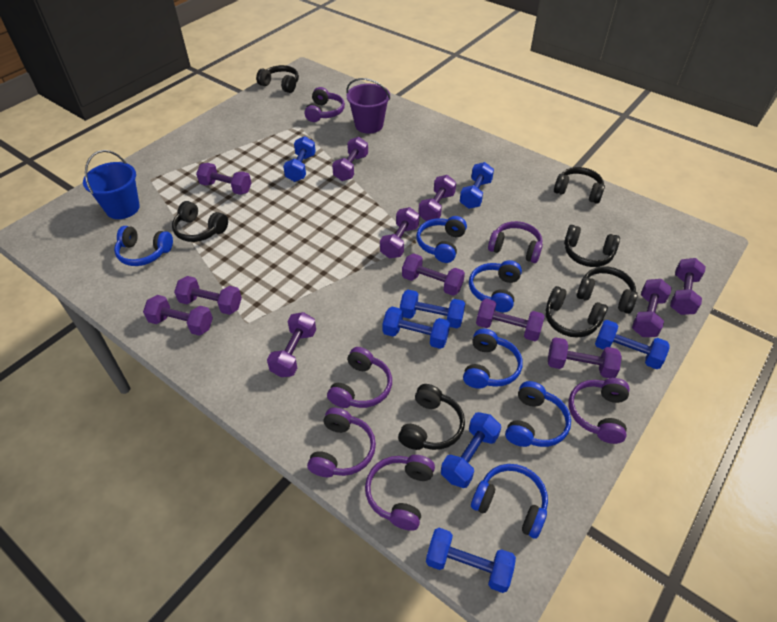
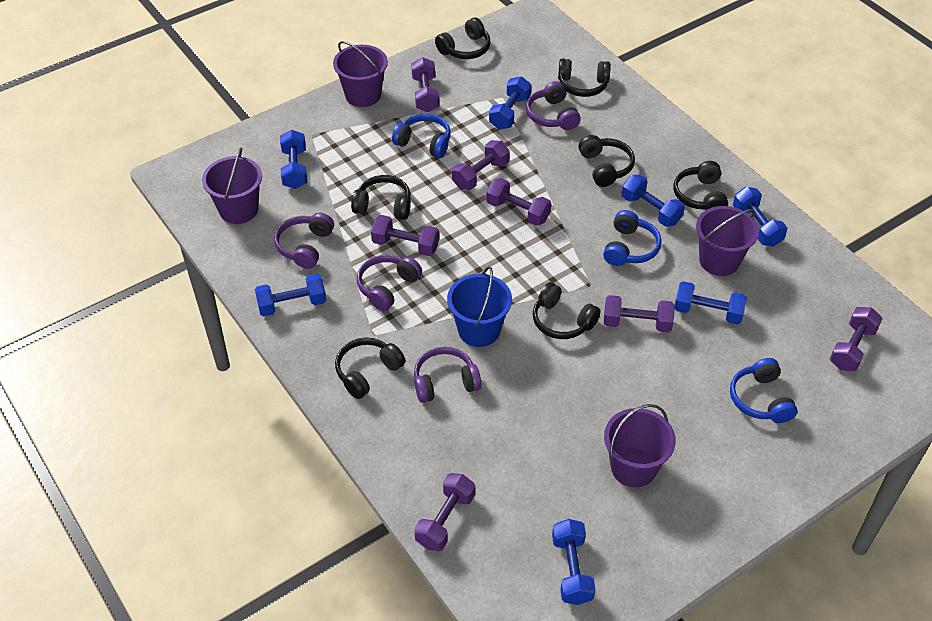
blue headphones: [114,226,173,266] [416,216,467,263] [463,329,523,389] [469,260,522,312] [471,464,548,539] [505,381,571,447] = 6 -> [392,114,451,158] [603,210,662,266] [730,358,797,423] = 3
purple bucket: [346,78,390,134] = 1 -> [202,148,262,224] [333,41,388,107] [604,404,676,487] [696,206,759,276] = 4
purple dumbbell: [143,295,213,336] [174,276,242,315] [196,163,252,195] [267,312,316,377] [332,137,368,181] [380,207,419,259] [402,253,465,296] [418,175,456,221] [476,299,545,341] [548,337,622,378] [632,279,672,337] [670,258,706,315] = 12 -> [371,215,439,256] [411,57,439,112] [414,473,475,551] [452,140,510,190] [486,178,551,226] [604,295,675,333] [830,307,883,371] = 7
purple headphones: [304,87,345,122] [307,407,376,477] [327,347,392,408] [365,455,435,531] [488,221,543,263] [569,378,630,444] = 6 -> [274,213,334,269] [357,255,422,311] [414,347,481,403] [526,81,581,130] = 4

